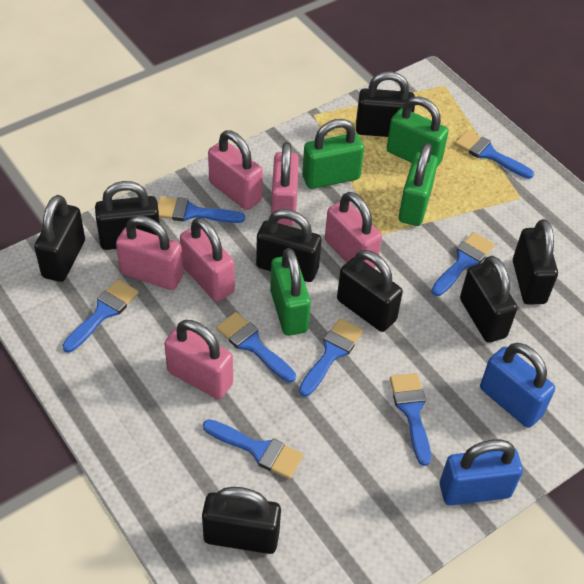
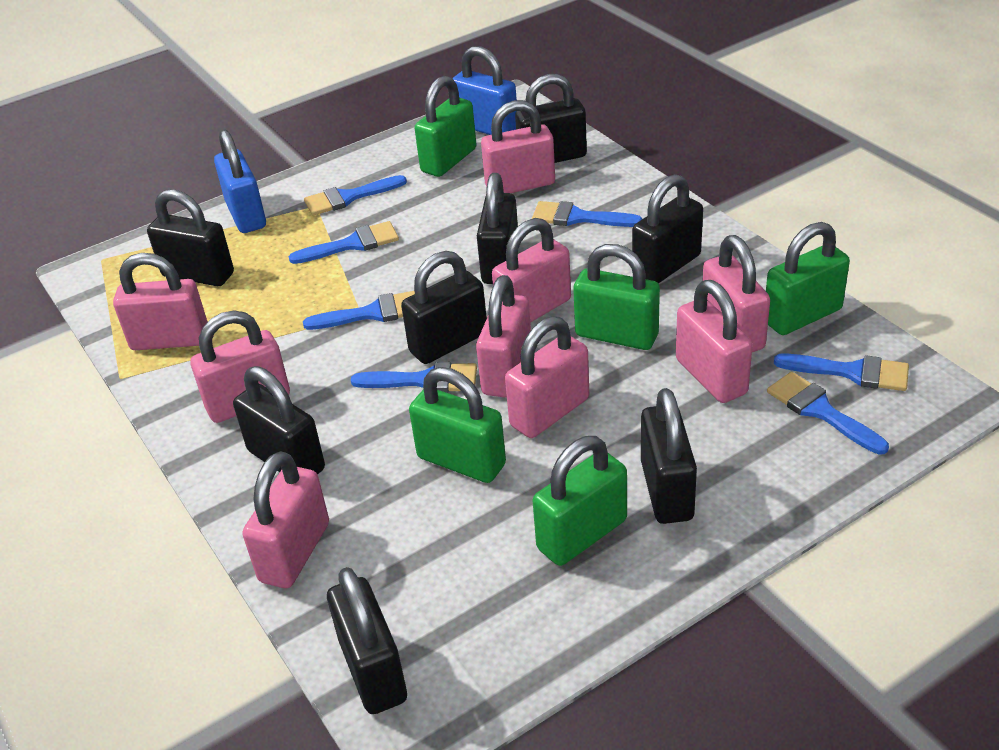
blue brush: [62,279,139,353] [158,196,245,223] [203,419,303,479] [216,312,296,383] [299,318,363,397] [390,373,431,466] [431,232,495,296] [455,130,534,179] = 8 -> [289,221,399,264] [303,291,415,330] [304,175,407,216] [351,362,477,393] [532,201,643,227] [767,372,889,455] [774,353,909,391] = 7
green padlock: [270,248,311,336] [302,119,364,189] [387,96,449,167] [399,143,438,226] = 4 -> [409,367,506,483] [414,76,477,177] [533,436,627,566] [573,244,660,350] [766,222,850,335] = 5
pink padlock: [116,216,183,290] [164,320,233,399] [180,217,235,302] [208,130,263,210] [271,142,299,226] [325,192,382,268] = 6 -> [113,253,208,350] [191,311,290,423] [242,451,329,588] [476,275,531,398] [481,100,555,193] [492,218,571,323] [505,316,589,438] [676,280,753,403] [703,235,770,352] = 9

